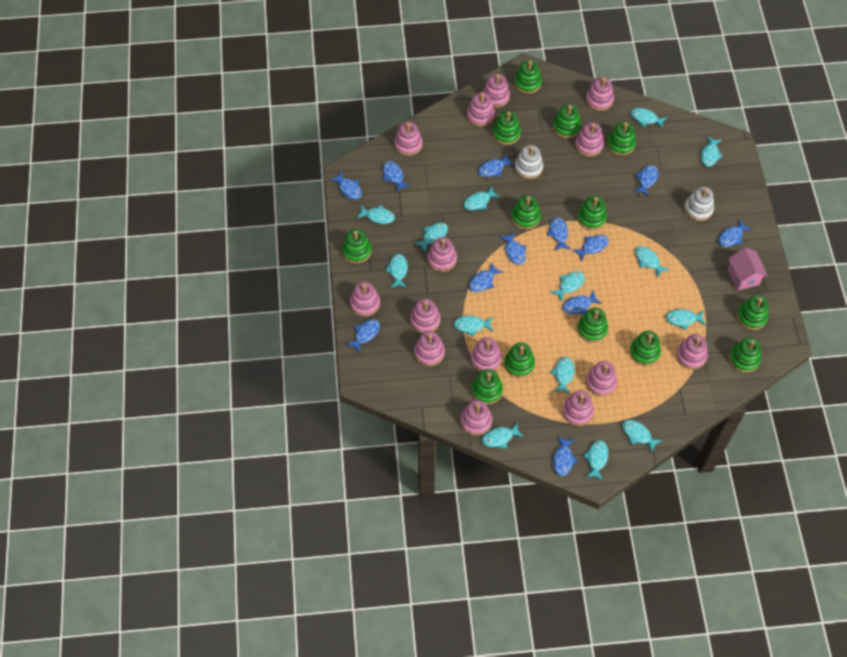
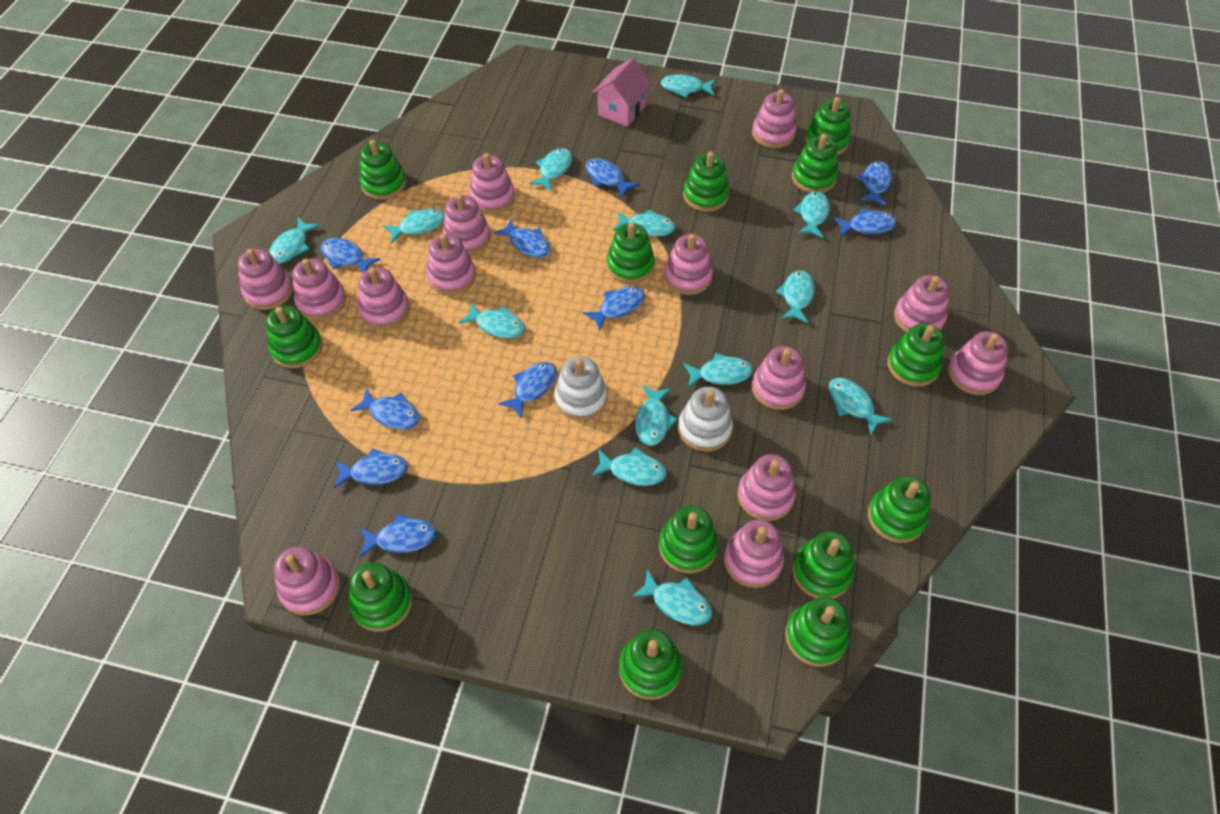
blue fish: [330,172,362,200] [346,319,380,353] [383,161,410,192] [469,262,503,292] [478,154,514,177] [499,232,526,265] [547,217,570,250] [553,437,578,476] [562,291,602,315] [572,235,609,261] [634,165,658,197] [718,219,752,247] = 12 -> [321,238,381,273] [334,448,408,488] [350,388,420,430] [359,514,437,557] [494,219,551,258] [498,362,557,419] [583,286,645,331] [586,158,639,198] [834,208,897,237] [856,161,892,206] = 10
turquoise fish: [357,205,395,224] [385,254,408,288] [414,223,448,253] [454,316,493,337] [463,186,500,210] [482,423,524,449] [550,271,585,301] [550,357,574,394] [583,440,608,481] [622,420,662,452] [630,108,667,129] [635,246,669,278] [666,309,706,330] [701,136,723,167] = 14 -> [269,218,320,264] [383,209,445,244] [458,303,525,339] [529,148,572,192] [592,447,667,486] [613,209,676,237] [632,569,712,625] [635,385,677,446] [661,74,716,98] [683,353,753,387] [776,270,815,323] [793,191,830,238] [829,378,892,435] = 13

